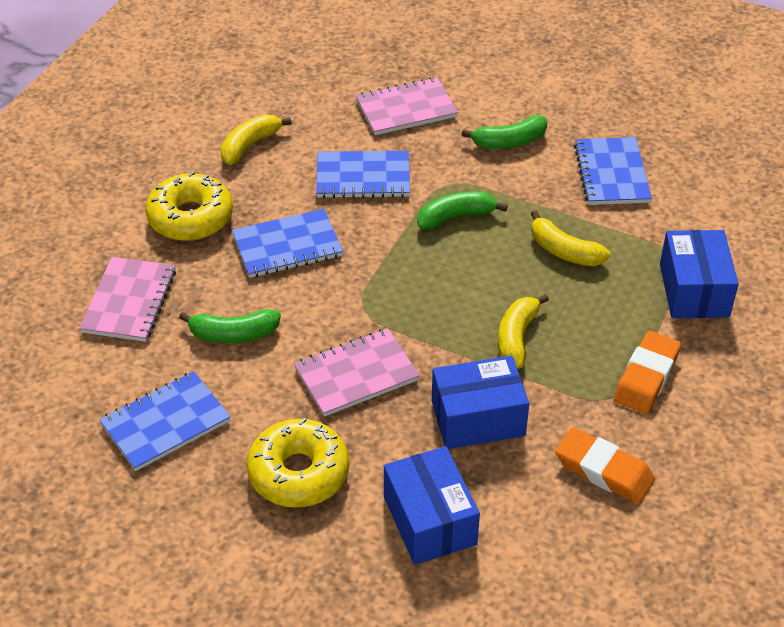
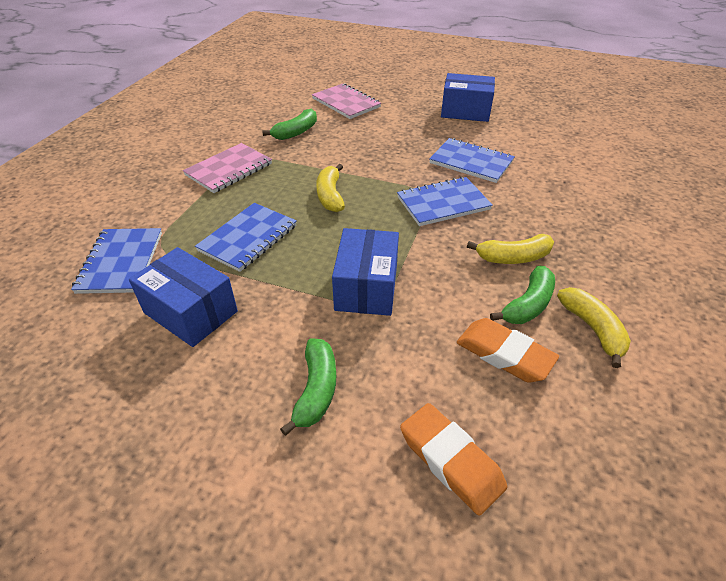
pink notebook: [79,257,176,342] [294,328,420,417] [356,77,458,135] = 3 -> [183,143,272,193] [312,84,381,119] = 2
yellow donut: [145,171,233,241] [247,418,349,508] = 2 -> none = 0

